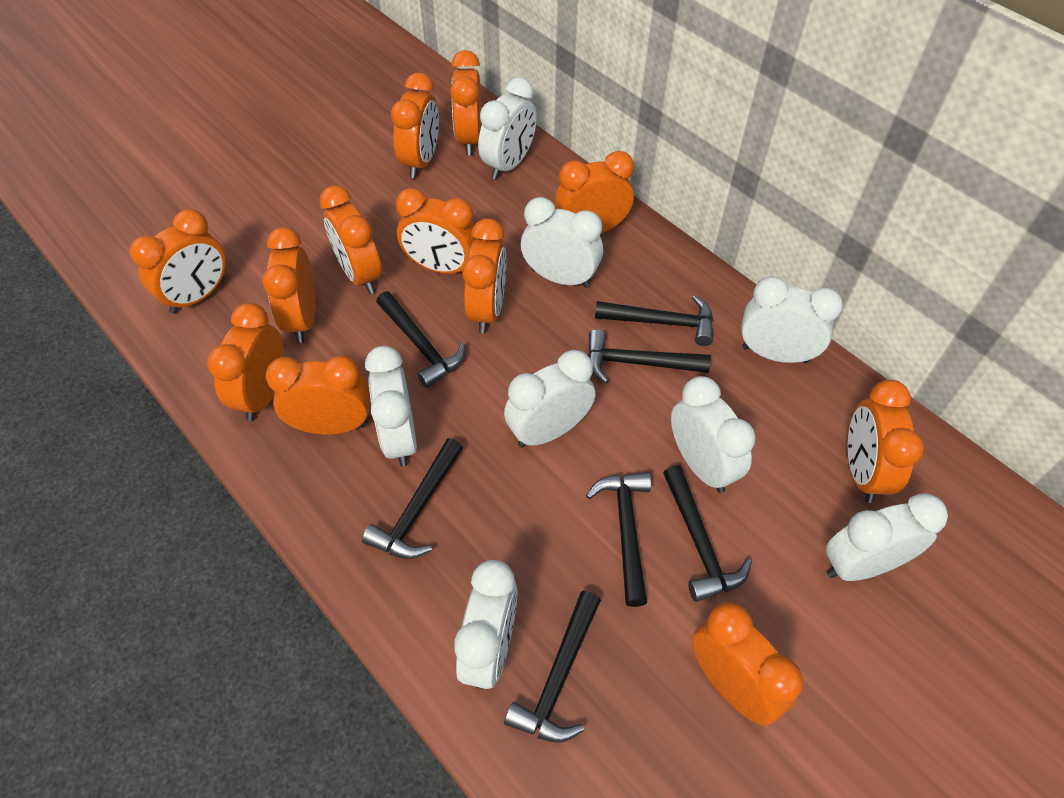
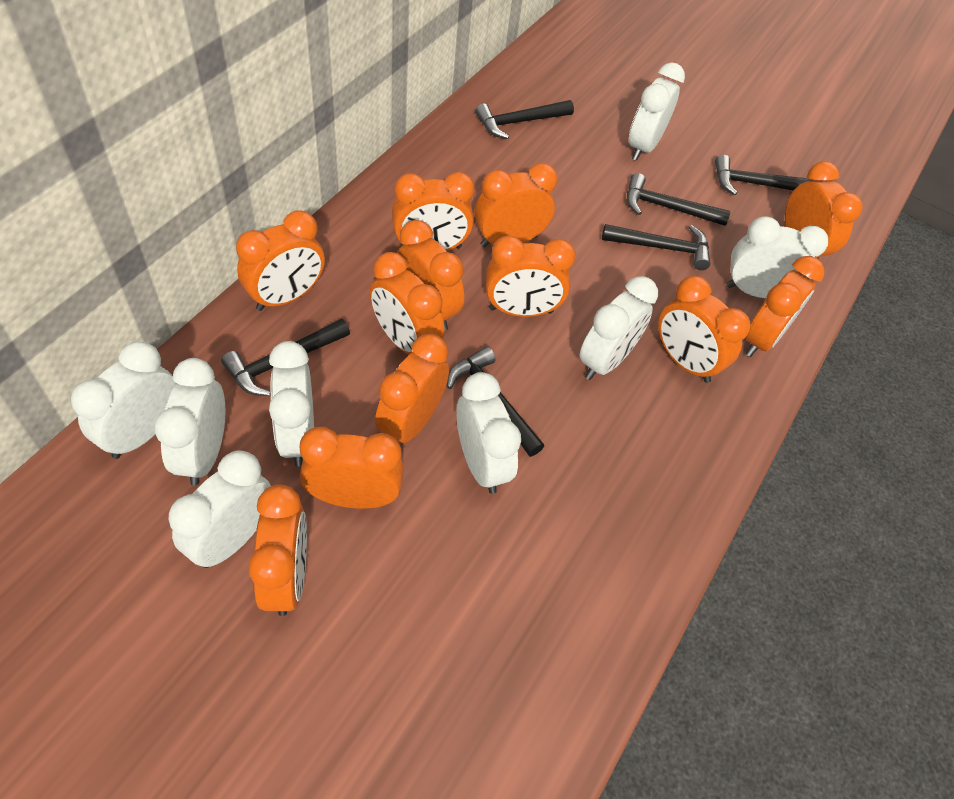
black hammer: [362,438,463,559] [376,291,465,388] [504,591,601,743] [586,472,651,607] [588,329,711,383] [595,295,713,346] [663,465,752,602] = 7 -> [221,318,350,396] [447,346,544,457] [475,100,574,139] [602,224,710,270] [627,173,731,226] [715,155,812,195] = 6

